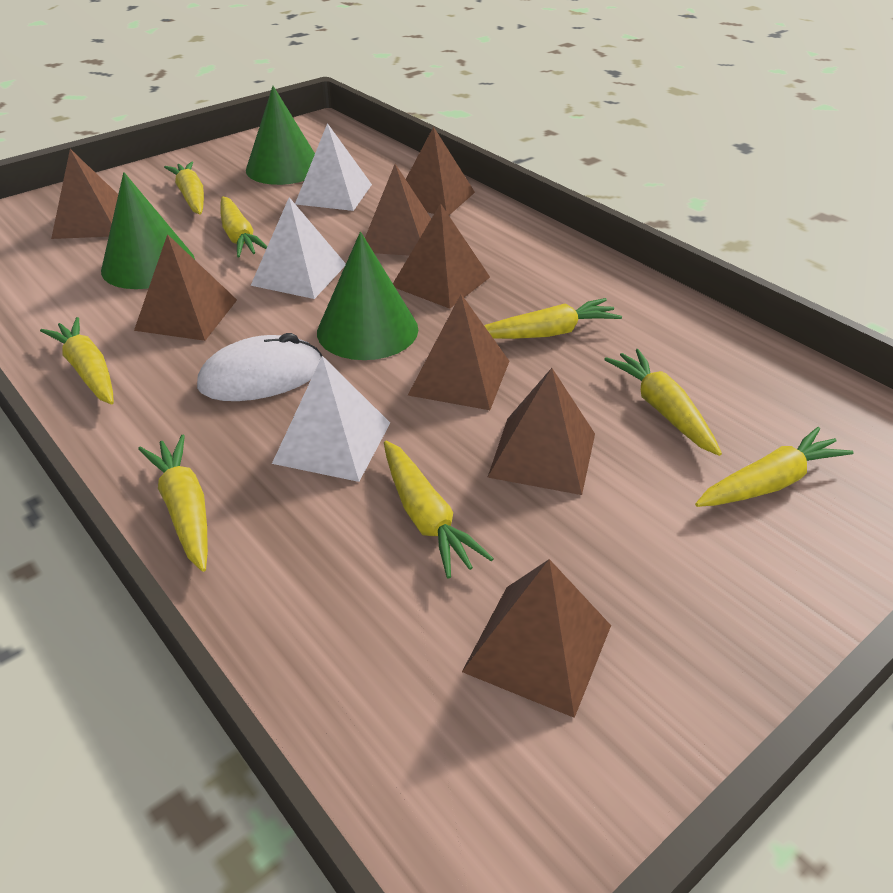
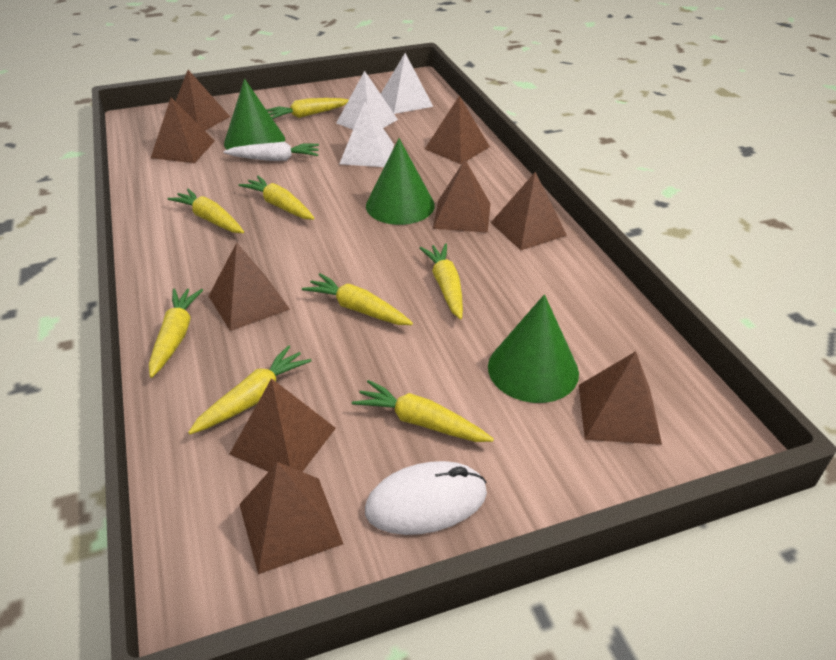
brown pyramid: [51,149,118,239] [134,234,237,341] [365,164,431,256] [393,204,490,309] [406,127,475,215] [408,294,509,410] [462,559,611,718] [488,368,595,495] = 8 -> [151,97,215,163] [176,70,230,131] [209,243,290,331] [229,378,336,472] [239,462,343,574] [425,96,490,164] [433,160,490,233] [491,172,567,251] [579,351,662,445] = 9
white carrot: none = 0 -> [224,142,319,161] = 1

